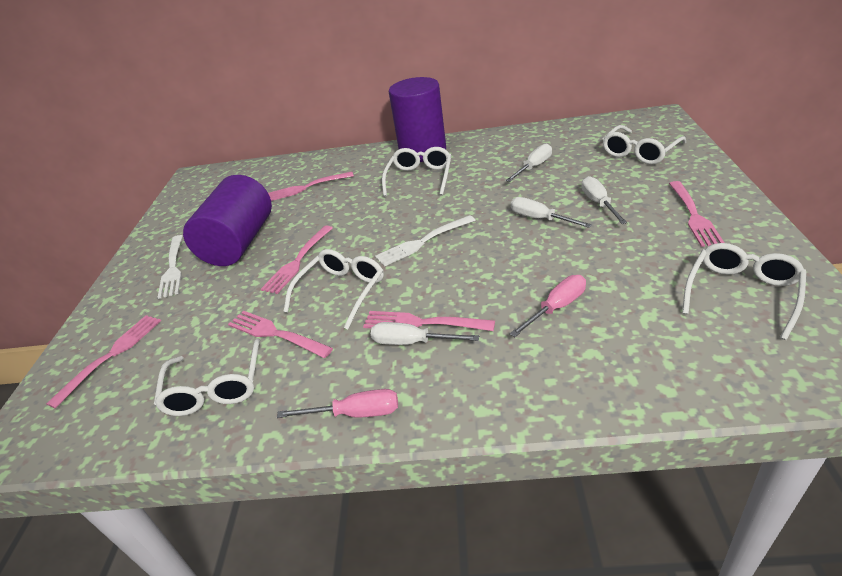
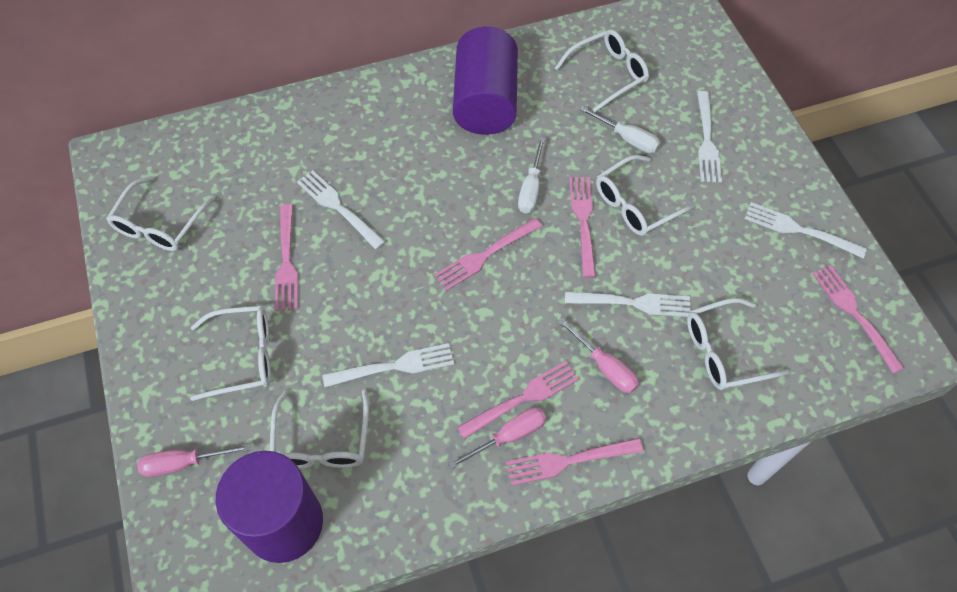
pink screwdriver: [277,389,398,418] [510,275,586,337] = 2 -> [137,444,250,477] [448,407,546,469] [558,318,639,393] = 3
white fork: [157,235,183,299] [375,215,476,266] = 2 -> [297,170,385,250] [322,343,454,387] [565,291,690,317] [697,91,722,183] [744,202,867,258] = 5
white glasses: [154,338,260,416] [283,249,384,330] [382,147,451,197] [603,125,686,164] [682,243,806,340] = 5 -> [106,176,215,251] [190,306,271,401] [270,389,369,469] [555,30,649,113] [596,155,696,236] [687,298,790,390] = 6
white screwdriver: [371,322,479,345] [506,143,552,182] [511,197,592,228] [581,176,628,224] = 4 -> [518,137,545,213] [579,106,660,153] = 2

